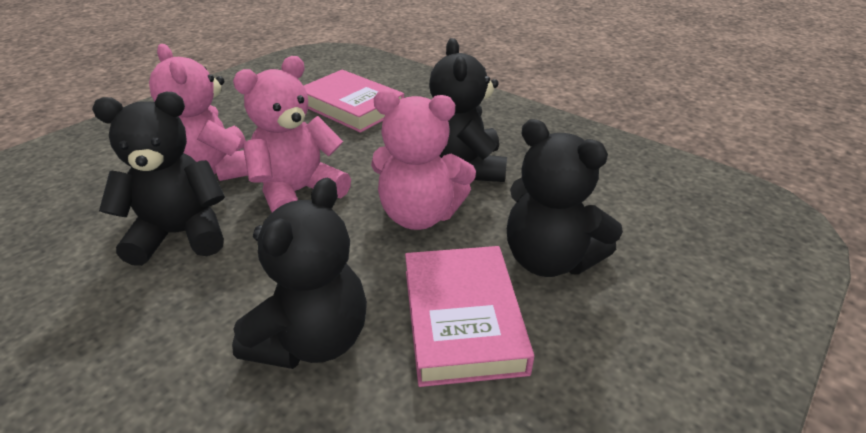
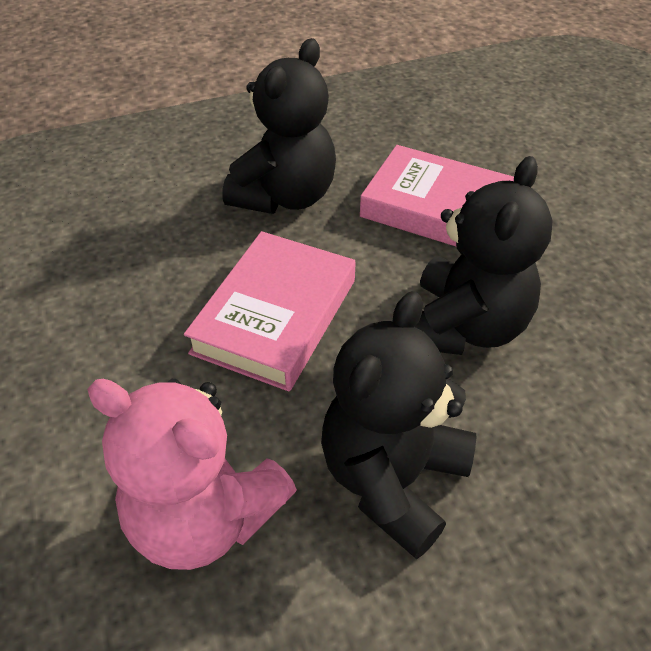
black teddy bear: [92,92,225,266] [232,178,367,369] [429,38,507,182] [507,119,623,277] = 4 -> [222,38,336,214] [321,291,476,559] [415,156,552,355] = 3
pink teddy bear: [149,44,248,181] [233,56,351,212] [371,89,476,230] = 3 -> [87,379,297,570] = 1

